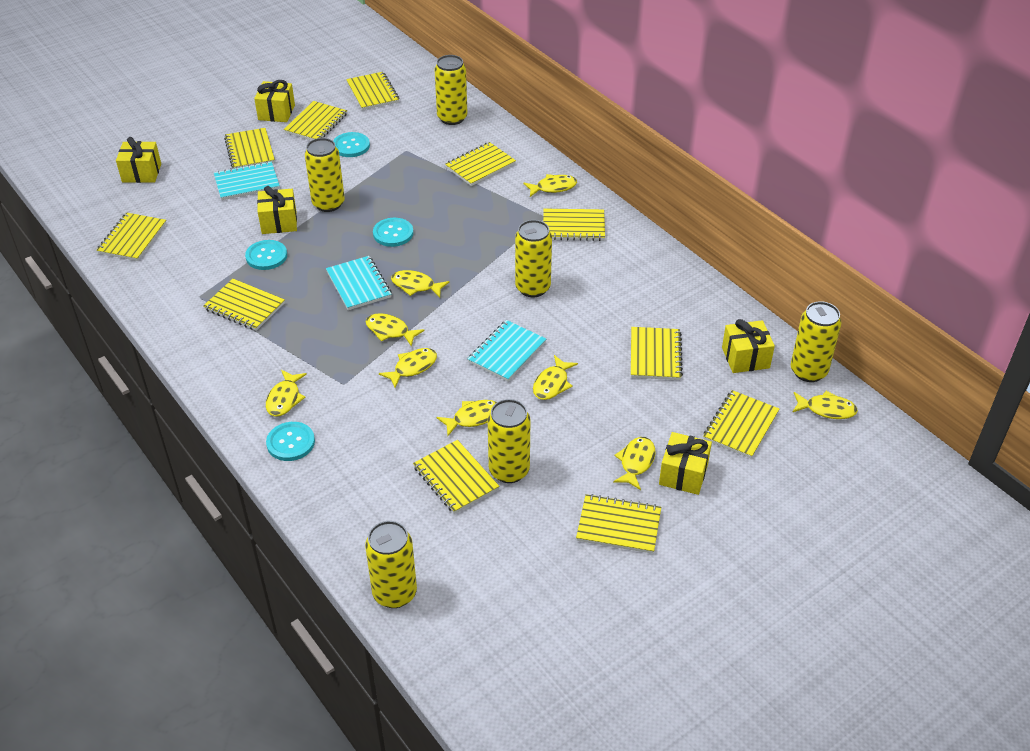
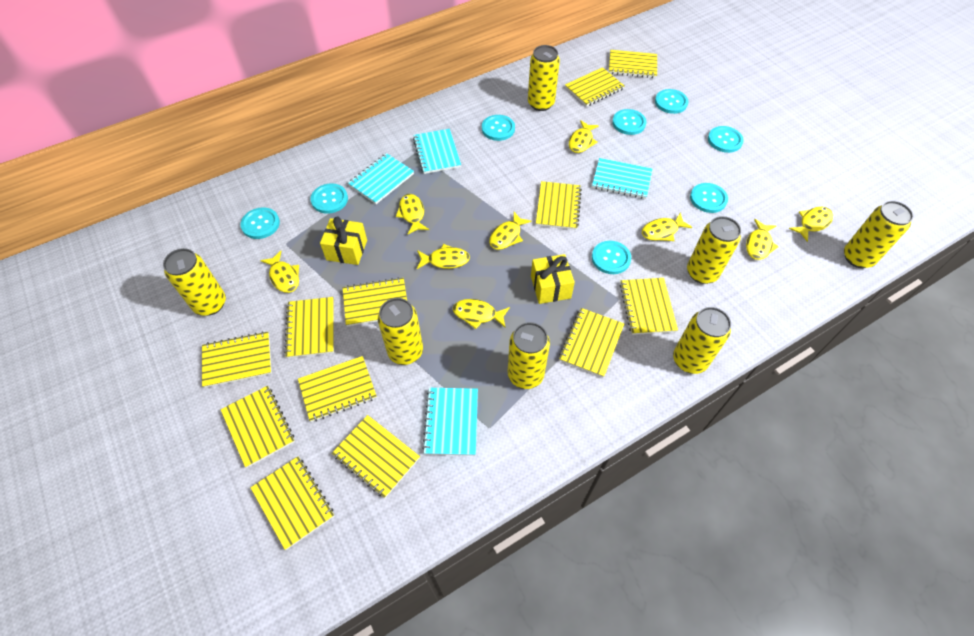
turquoise button: [245,240,287,270] [266,422,315,461] [333,132,370,157] [373,218,413,247] = 4 -> [240,207,280,239] [310,183,348,214] [482,115,515,141] [592,241,631,274] [612,109,647,135] [655,89,688,114] [690,183,728,213] [708,126,744,153] = 8
turquoise notebook: [214,161,280,200] [326,256,392,310] [468,320,546,381] = 3 -> [348,153,414,204] [413,129,461,174] [422,388,478,456] [592,158,652,199] = 4
yellow can: [305,138,345,212] [365,521,417,608] [434,55,467,125] [488,399,531,483] [515,220,552,297] [791,301,841,382] = 6 -> [163,248,226,316] [378,298,423,365] [508,322,550,389] [528,45,560,111] [673,307,731,374] [687,216,741,284] [844,201,914,268] = 7
yellow gift: [116,137,161,183] [254,80,295,122] [257,186,297,234] [659,432,712,495] [722,319,775,373] = 5 -> [320,217,367,265] [531,254,575,304] = 2
yellow notebook: [97,213,166,261] [203,279,285,331] [224,128,275,169] [284,101,347,140] [346,72,399,110] [413,440,499,514] [445,142,516,186] [543,209,605,241] [576,494,661,554] [631,327,683,380] [703,390,779,458] = 11 -> [202,331,272,388] [221,386,295,468] [250,457,334,550] [284,297,334,358] [298,356,377,422] [332,415,420,498] [343,277,407,327] [536,181,582,230] [559,308,624,377] [565,67,625,107] [609,50,657,78] [619,278,678,335] = 12

